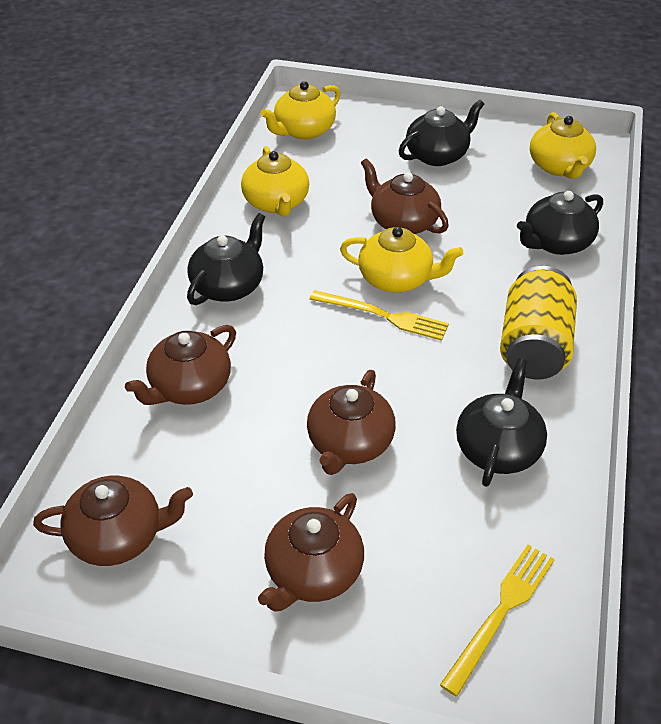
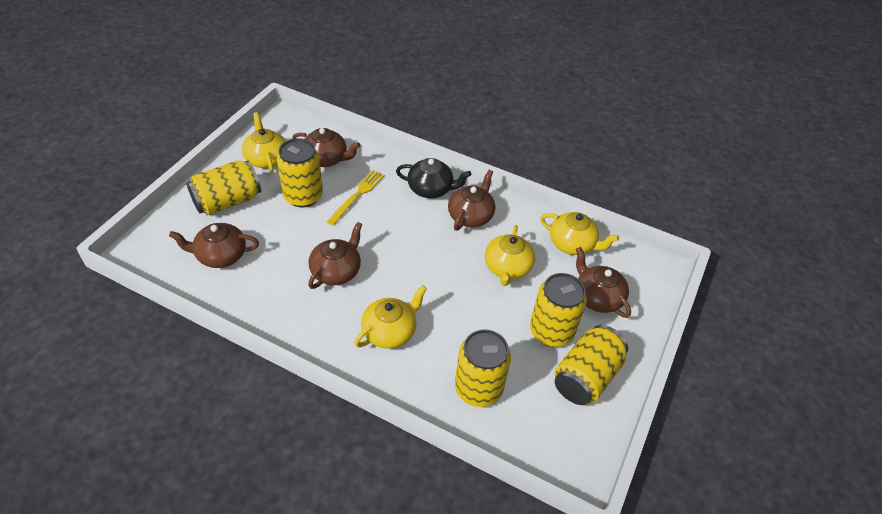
black teapot: [187,213,265,305] [399,99,484,166] [456,358,547,487] [517,191,603,255] = 4 -> [396,158,471,198] = 1
yellow can: [500,266,577,379] = 1 -> [187,160,261,215] [277,138,323,207] [455,329,511,407] [530,273,587,347] [555,325,628,405] = 5
yellow fork: [310,290,449,341] [440,545,555,697] = 2 -> [327,170,385,225] = 1

